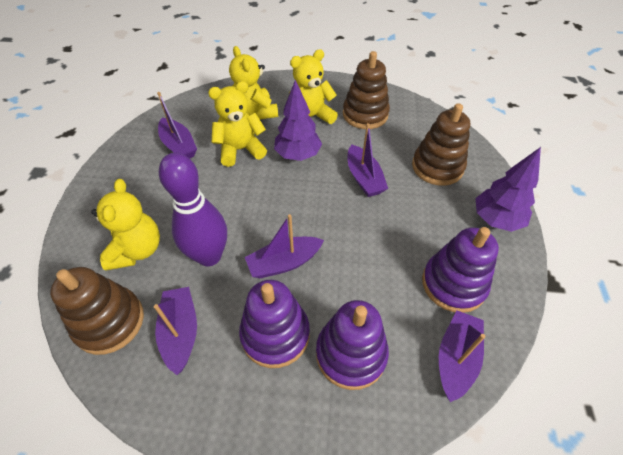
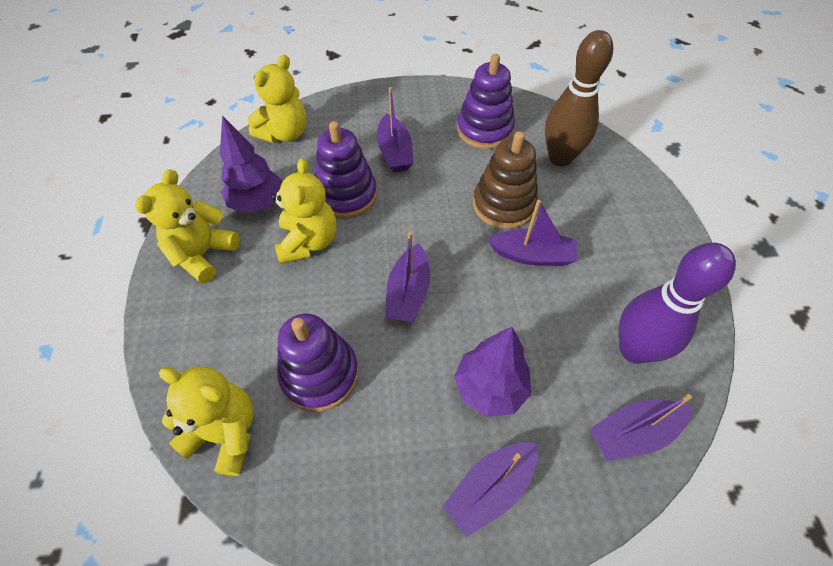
brown bowling pin: none = 0 -> [545,30,613,166] = 1
brown stacking toy: [50,267,144,355] [343,51,390,129] [412,103,470,186] = 3 -> [473,131,538,229] = 1

